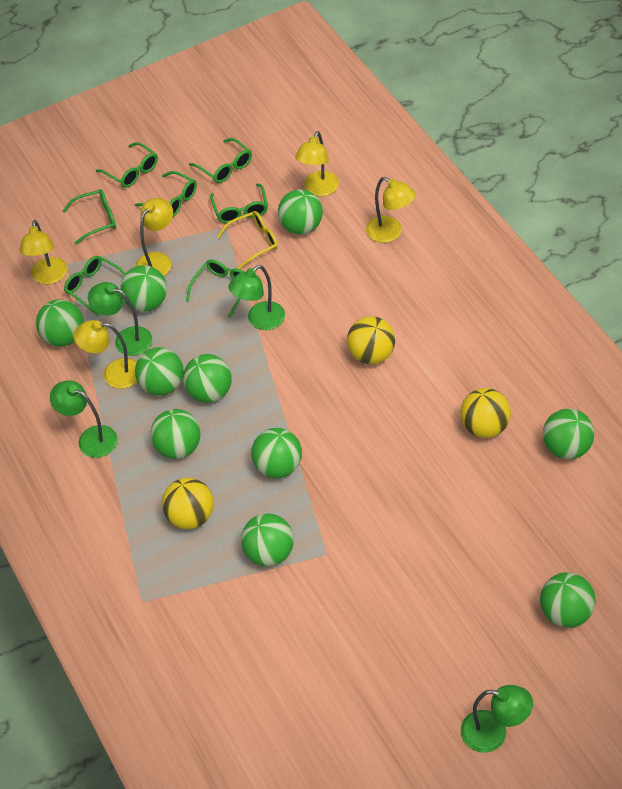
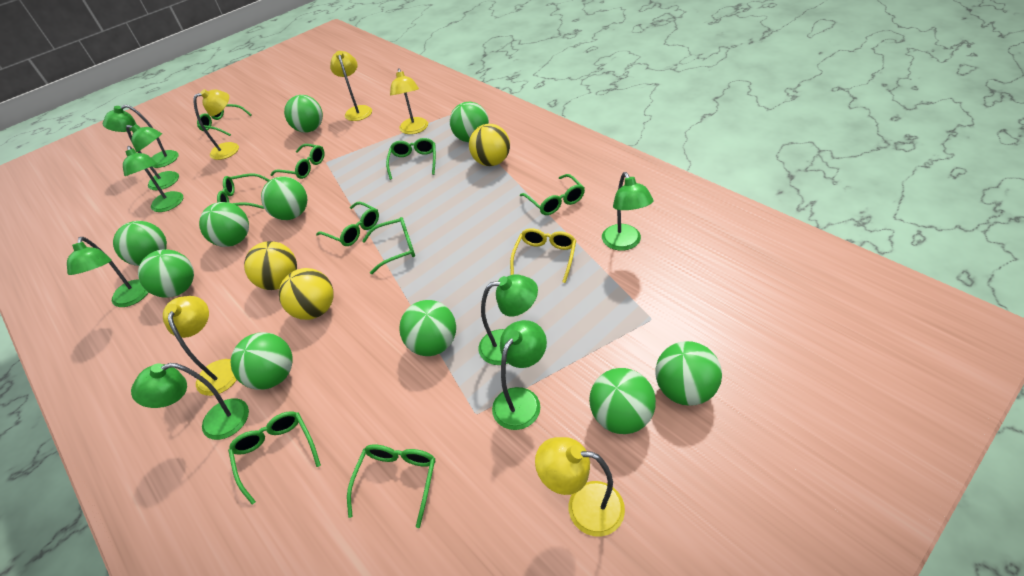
green glasses: [62,189,116,245] [64,256,126,317] [96,142,158,188] [135,171,197,217] [186,260,245,318] [189,138,252,183] [210,183,268,223] = 7 -> [197,104,252,136] [217,174,270,209] [228,411,321,505] [270,144,324,179] [316,202,379,246] [347,444,435,528] [362,217,415,274] [386,138,436,180] [520,174,585,215] = 9
green lamp: [50,380,118,458] [88,282,152,356] [228,265,285,330] [461,685,533,753] = 4 -> [67,237,149,307] [103,105,178,168] [123,146,183,212] [126,124,179,190] [131,363,249,440] [479,274,538,365] [492,320,547,430] [602,172,654,251] = 8

